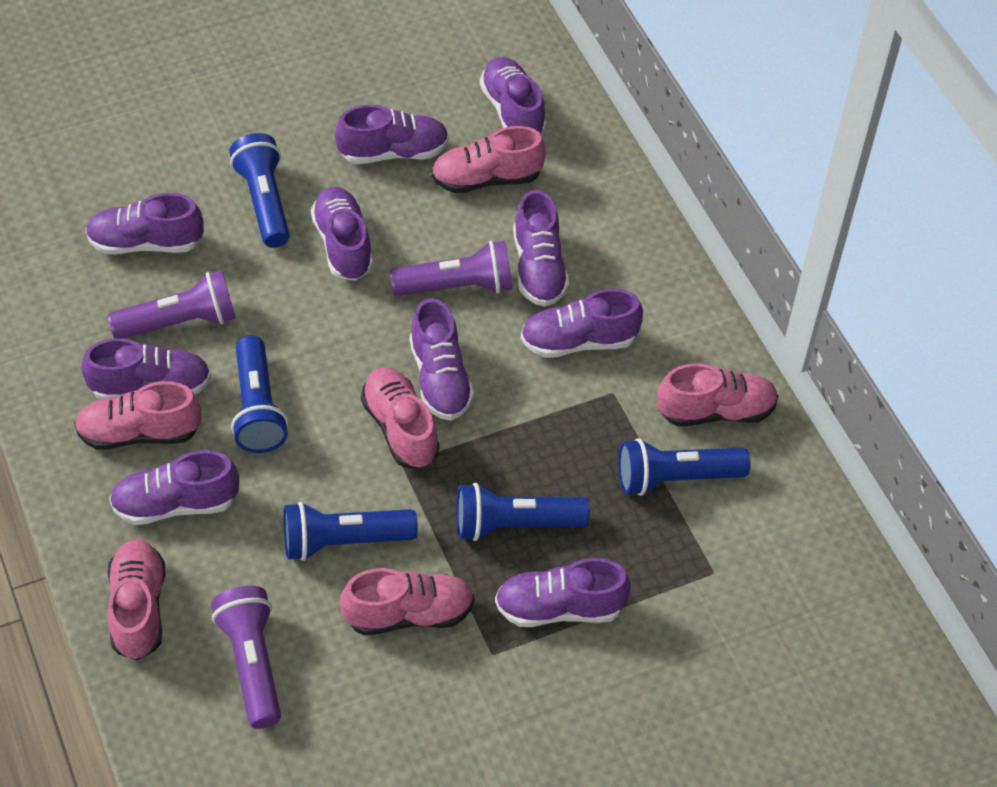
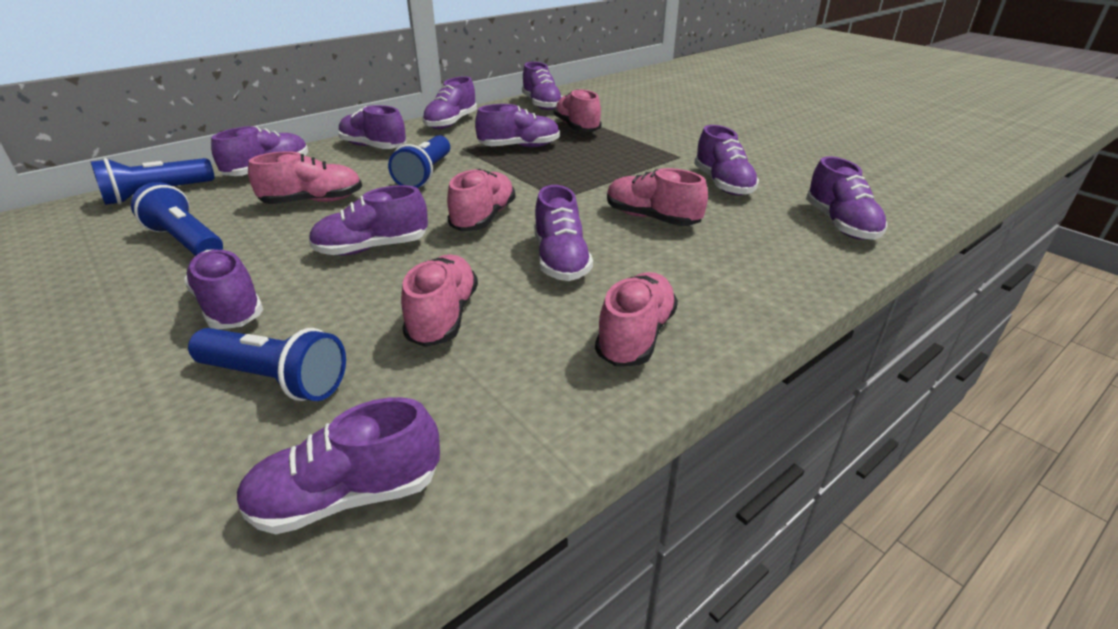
blue flashlight: [229,133,290,248] [231,335,288,453] [283,502,418,561] [456,483,590,541] [618,438,751,496] = 5 -> [91,158,215,205] [131,182,223,256] [188,328,346,401] [388,135,450,188] = 4
purple flashlight: [108,270,236,338] [211,586,281,729] [390,241,512,296] = 3 -> none = 0
purple shoe: [81,338,211,399] [86,193,204,255] [109,450,239,525] [311,187,373,281] [335,105,449,164] [410,298,474,421] [480,57,546,135] [495,558,631,627] [513,190,569,306] [521,289,643,358] = 10 -> [184,249,264,329] [211,126,308,176] [236,397,440,534] [309,185,428,256] [338,105,406,149] [422,76,477,129] [475,104,560,147] [522,62,562,110] [534,185,593,281] [694,125,759,196] [806,156,887,240] = 11

